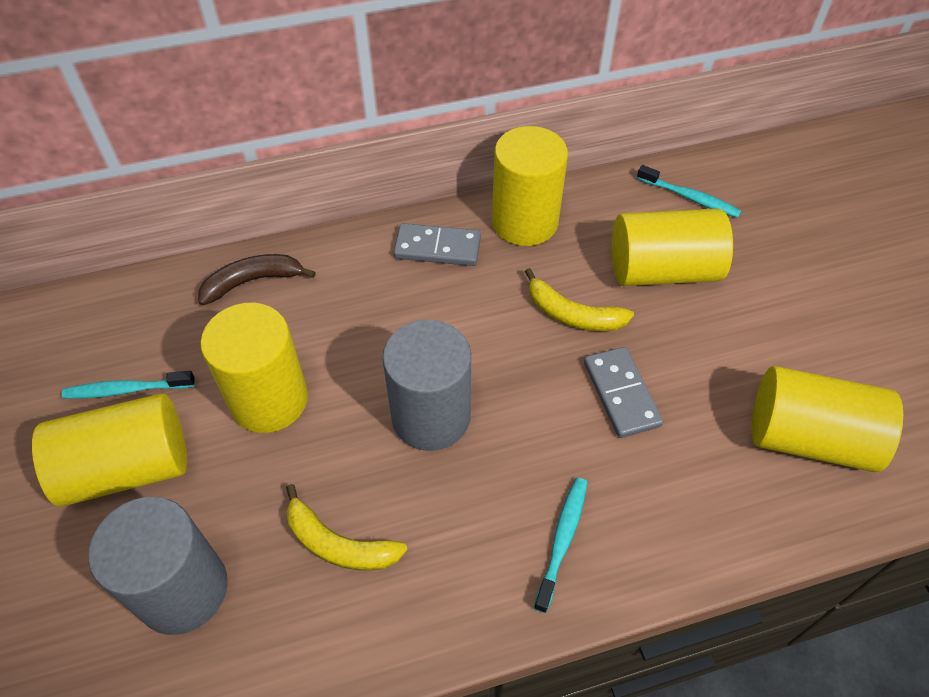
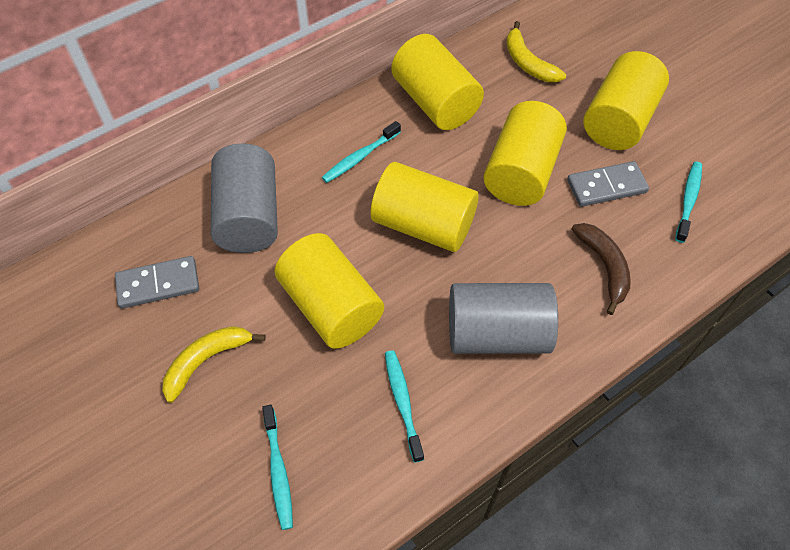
turquoise toothbrush: [62,371,195,399] [534,478,588,613] [637,165,741,218] = 3 -> [262,405,293,530] [322,121,401,183] [385,350,424,463] [675,162,702,243] = 4

